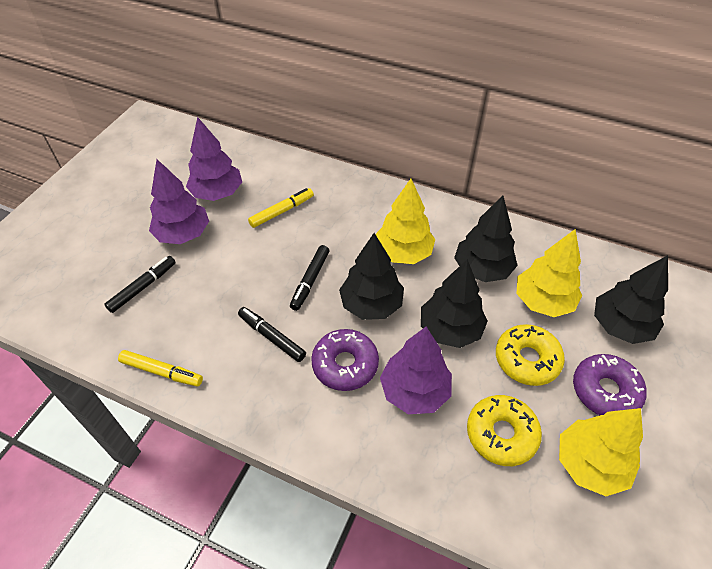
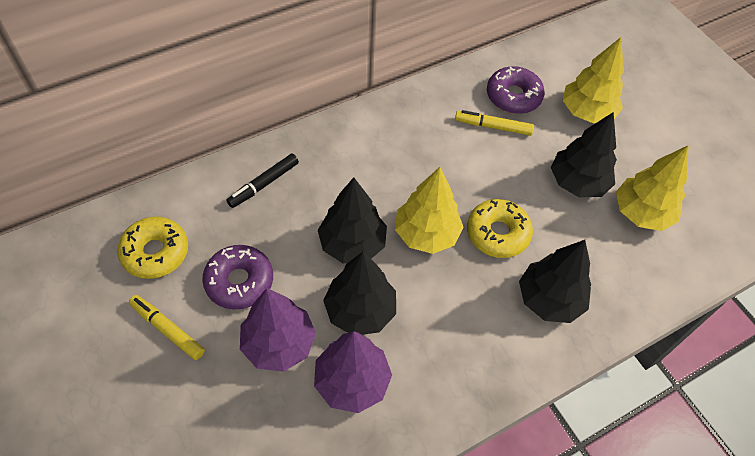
black marker: [104,256,176,313] [238,307,306,362] [290,245,329,311] = 3 -> [226,154,299,208] = 1
purple tree: [149,159,209,244] [186,117,242,201] [380,327,452,414] = 3 -> [240,288,316,372] [314,331,392,413] = 2

